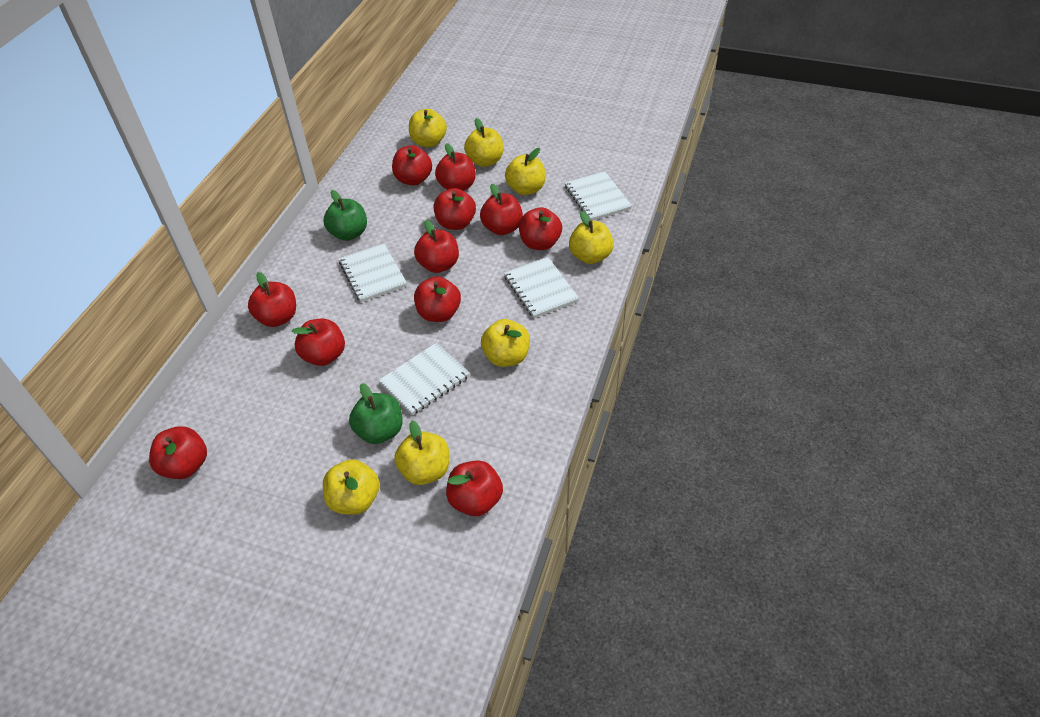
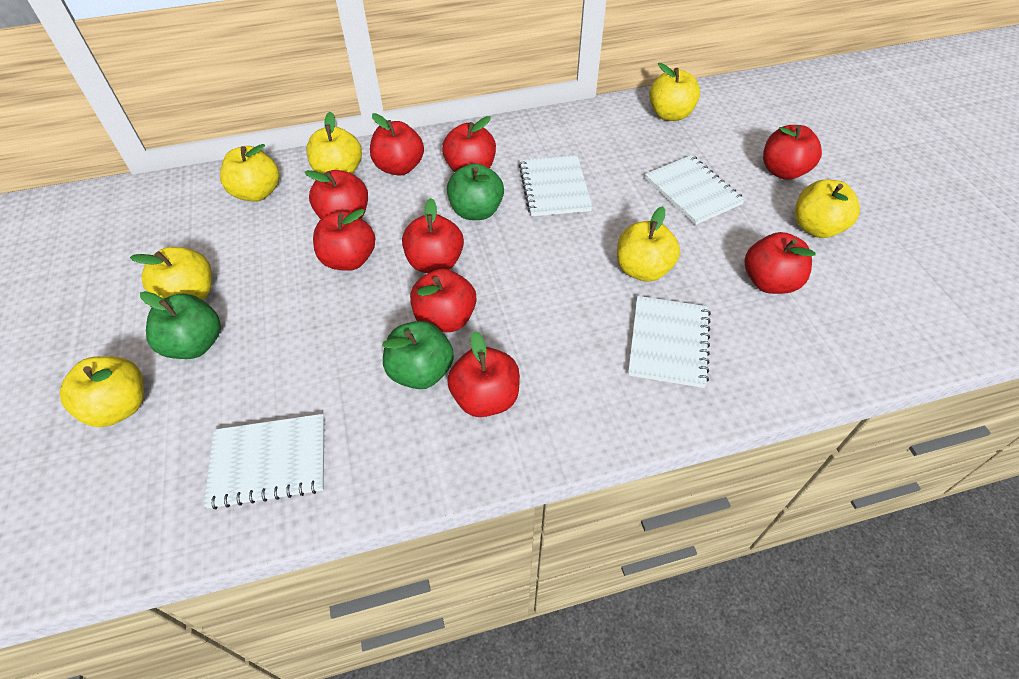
green apple: [324,190,367,241] [349,383,403,444] = 2 -> [140,291,221,359] [382,321,454,389] [447,163,504,220] = 3
red apple: [149,426,207,479] [248,272,296,327] [292,318,345,366] [392,145,432,186] [414,220,459,273] [414,276,461,322] [434,188,476,230] [435,143,476,191] [446,460,503,516] [480,184,523,235] [519,207,562,250] = 11 -> [305,170,368,219] [313,209,376,271] [370,113,424,176] [402,198,464,273] [410,268,476,332] [442,116,496,172] [447,331,520,417] [745,232,816,294] [763,125,822,180] = 9

